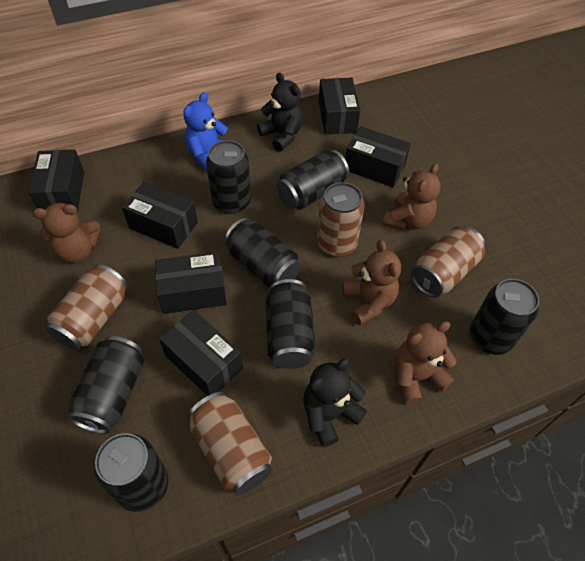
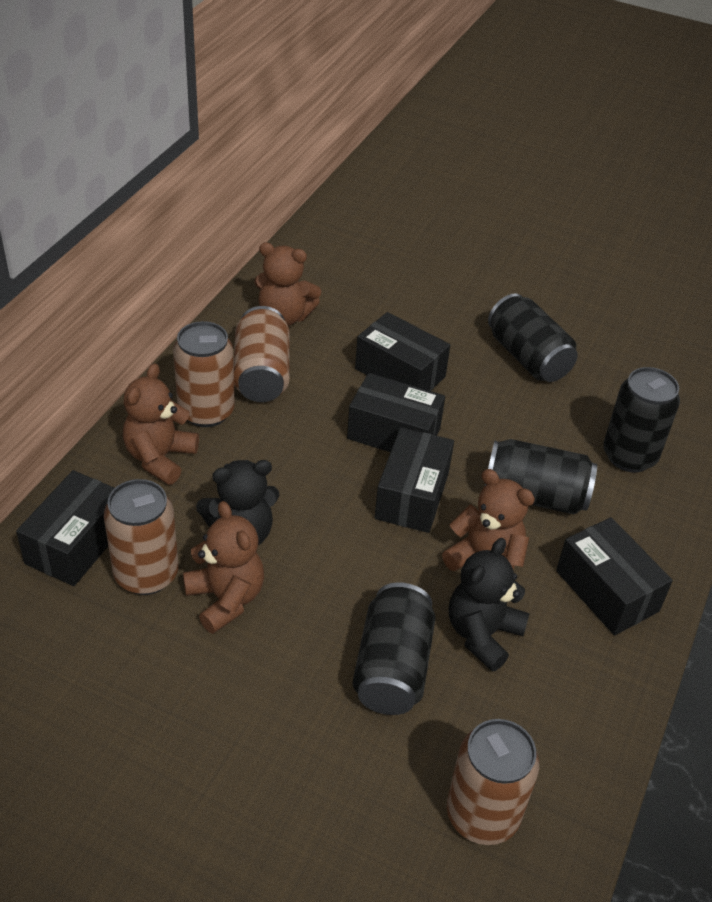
black box: [28,149,84,213] [122,182,198,249] [155,252,227,314] [159,310,243,396] [319,78,360,135] [345,126,411,187] = 6 -> [16,470,114,586] [347,373,445,452] [355,312,450,391] [374,427,454,533] [556,517,673,636] = 5
black can: [67,336,144,434] [94,433,168,512] [206,140,251,214] [224,218,301,288] [265,279,316,369] [277,150,349,210] [470,279,539,355] = 7 -> [353,582,436,715] [484,439,597,515] [488,293,578,382] [603,367,680,472] = 4
blue teddy bear: [183,92,228,171] = 1 -> none = 0

